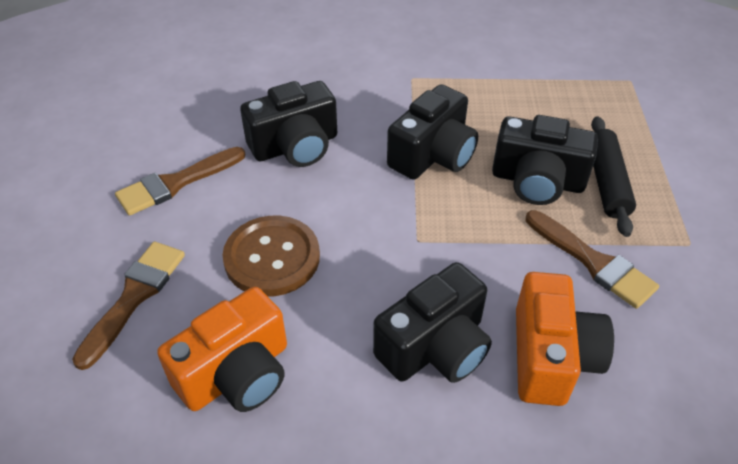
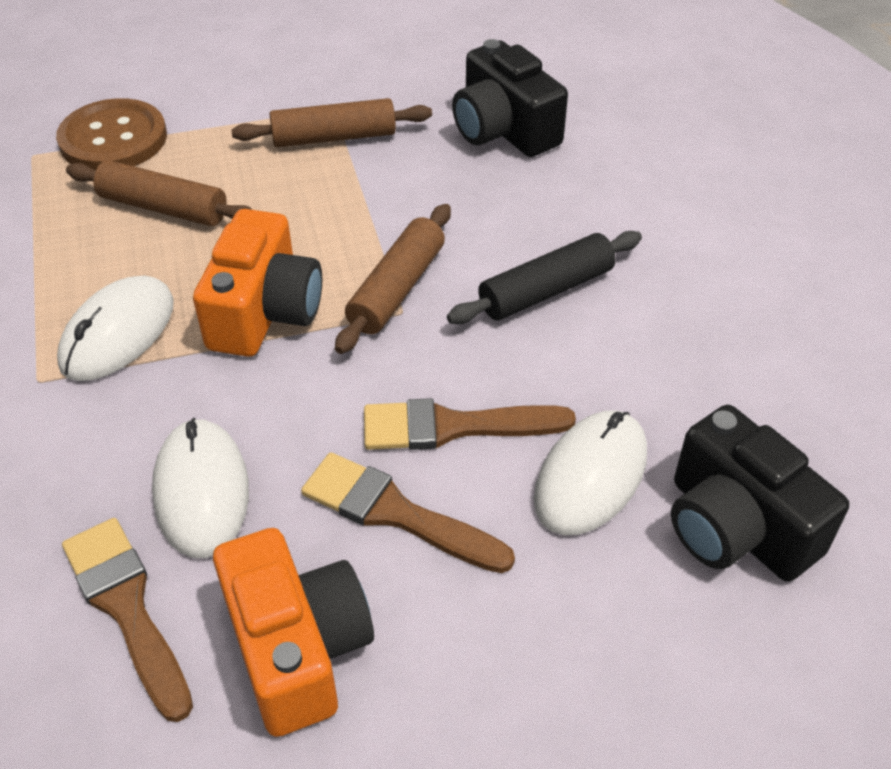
black camera: [240,81,337,167] [373,262,492,383] [387,84,478,180] [492,115,598,205] = 4 -> [452,39,568,157] [671,405,849,582] = 2
brown rolling pin: none = 0 -> [66,160,253,226] [231,98,432,147] [335,204,451,354] = 3
white mouse: none = 0 -> [57,276,174,381] [152,418,249,558] [534,410,647,535] = 3

